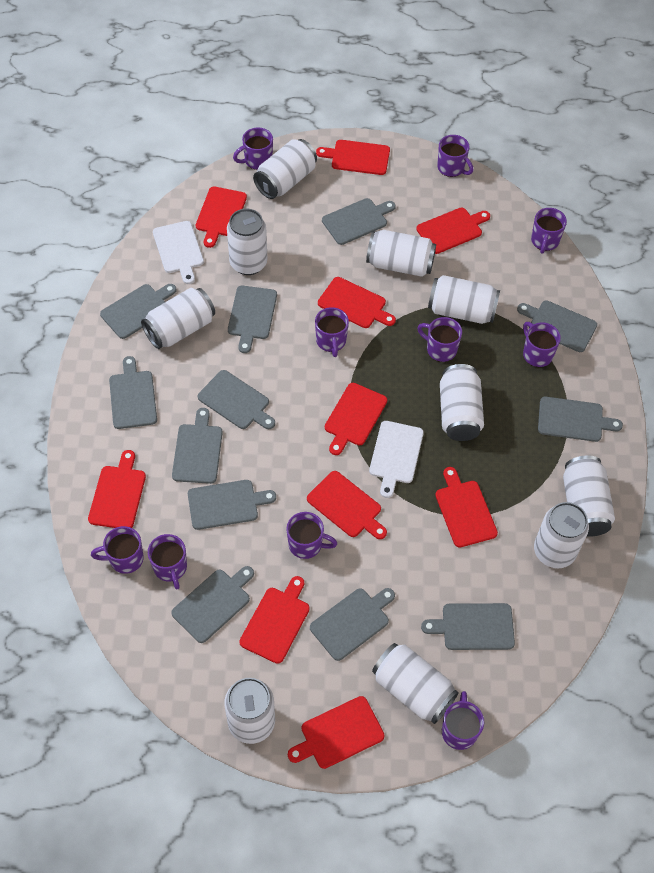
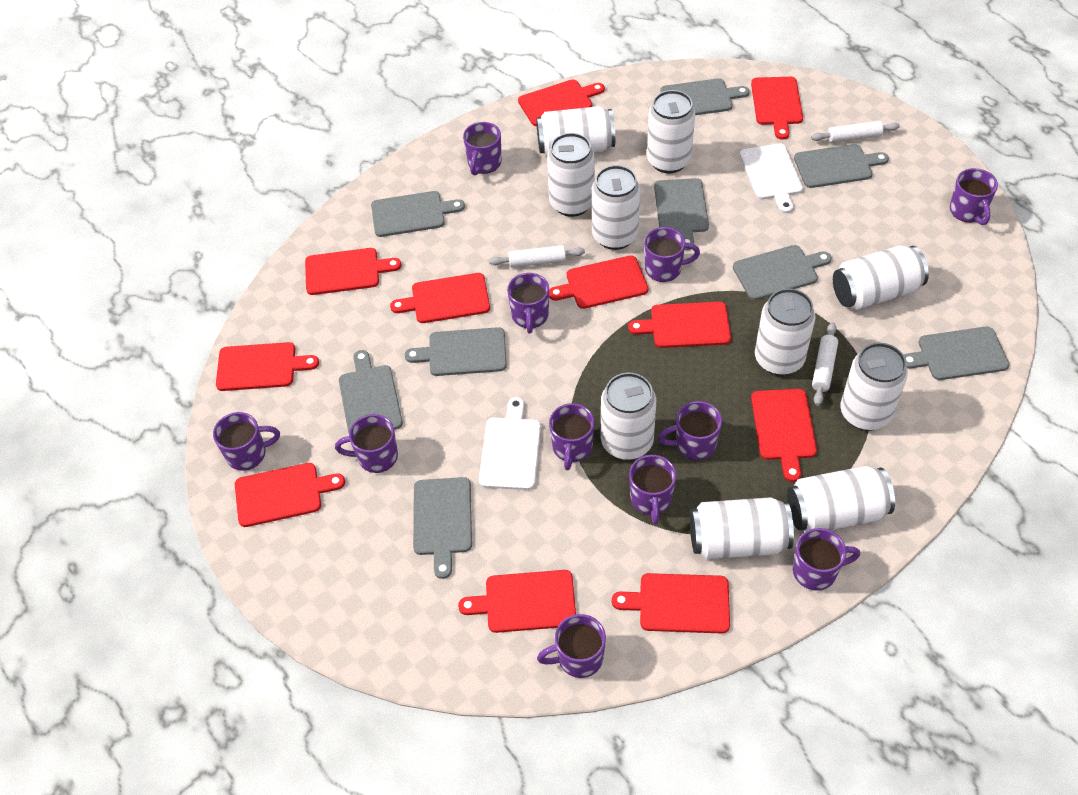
grey cutting board: [100,284,177,339] [109,356,157,429] [171,566,254,643] [172,408,223,484] [188,480,276,530] [198,370,275,429] [228,286,277,353] [310,588,395,661] [322,198,396,245] [421,603,515,650] [517,300,597,352] [538,397,623,442] = 12 -> [339,350,403,433] [371,191,465,237] [405,327,507,376] [413,477,472,579] [654,178,709,250] [660,78,749,115] [733,245,832,300] [794,144,889,188] [904,327,1010,380] = 9
purple mug: [91,526,144,574] [148,534,187,589] [233,128,273,170] [286,512,338,559] [315,307,349,357] [417,317,462,362] [437,135,473,177] [442,691,484,750] [523,322,561,367] [531,208,567,254] = 10 -> [213,412,280,471] [335,414,398,473] [463,122,501,176] [507,273,549,334] [537,614,606,678] [549,403,595,470] [629,455,676,524] [644,227,700,282] [658,401,722,460] [793,528,860,591] [950,168,998,225] = 11
red cutting board: [88,450,146,528] [196,186,247,248] [239,576,310,664] [288,696,384,769] [307,471,387,539] [316,140,390,175] [318,277,396,328] [325,383,387,455] [416,208,490,254] [435,467,498,548] = 10 -> [216,342,319,391] [235,463,345,527] [305,248,402,295] [390,273,490,323] [458,570,576,633] [518,79,605,126] [549,255,649,309] [612,573,730,633] [628,302,731,348] [751,77,803,140] [751,389,817,482] = 11
white rolling pin: none = 0 -> [489,245,585,268] [811,121,900,143] [812,322,838,406] = 3

